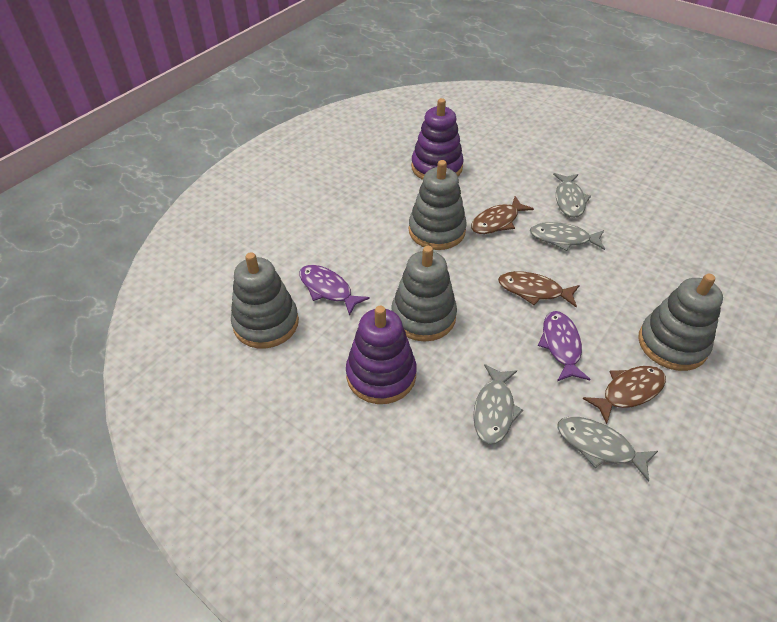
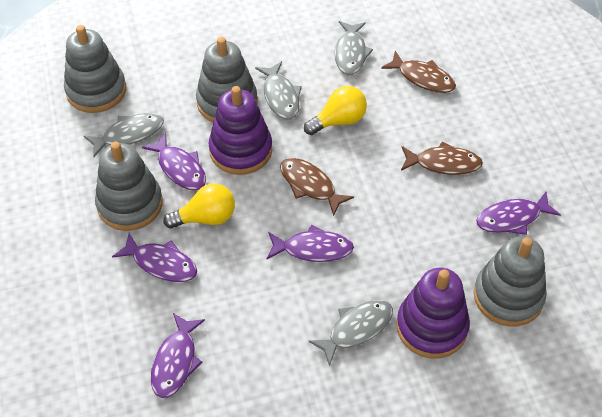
purple fish: [299,265,370,316] [538,311,591,381] = 2 -> [112,233,197,282] [142,132,206,190] [151,313,205,398] [267,225,354,262] [476,192,561,235] = 5
yellow light bulb: none = 0 -> [163,184,235,229] [304,86,367,135] = 2

